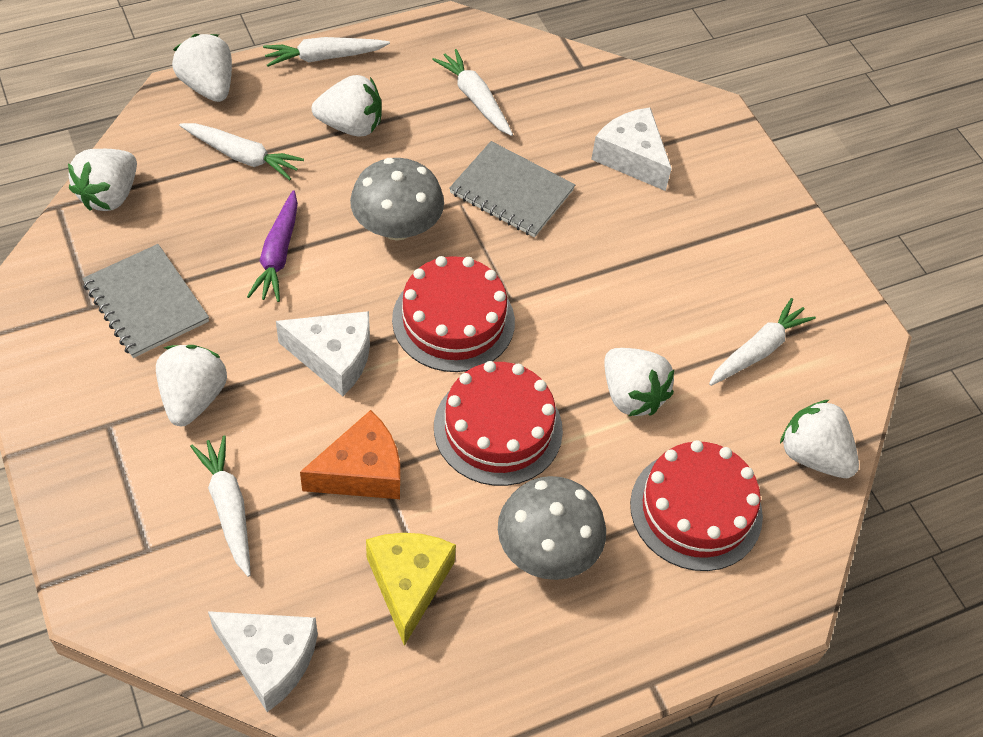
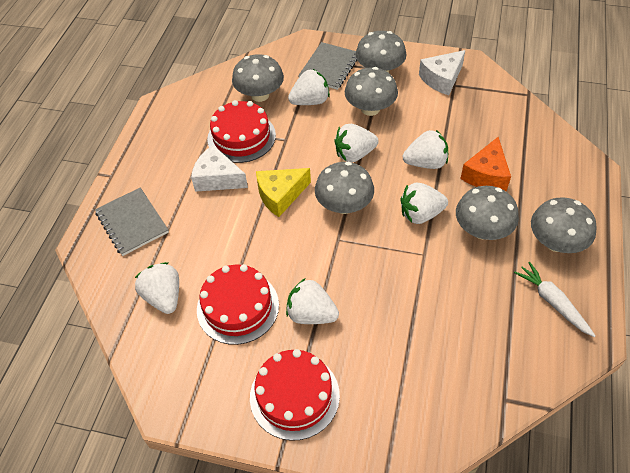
grey mushroom: [350,158,444,241] [498,476,606,580] = 2 -> [232,54,284,102] [315,162,374,214] [345,67,398,116] [356,31,407,73] [456,186,519,240] [531,197,597,253] = 6
purple carrot: [247,190,298,302] = 1 -> none = 0
white carrot: [179,123,304,180] [190,435,251,577] [263,37,390,67] [432,49,513,136] [709,298,816,386] = 5 -> [514,262,595,337] = 1
white cheese: [208,611,318,712] [276,311,370,396] [591,108,672,191] = 3 -> [191,145,248,192] [419,50,465,95] = 2

